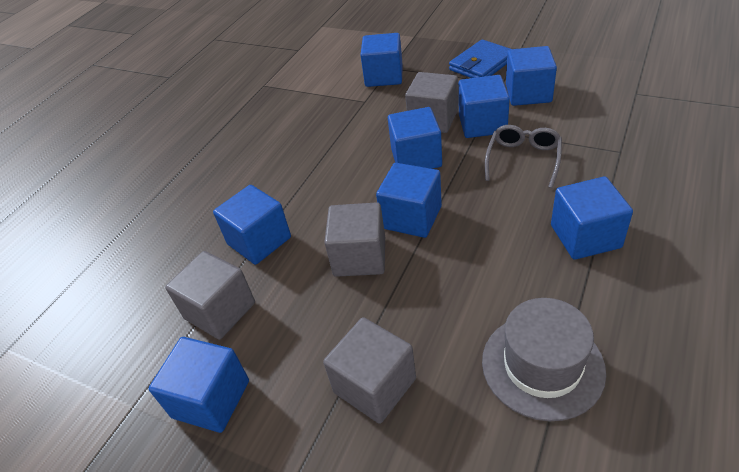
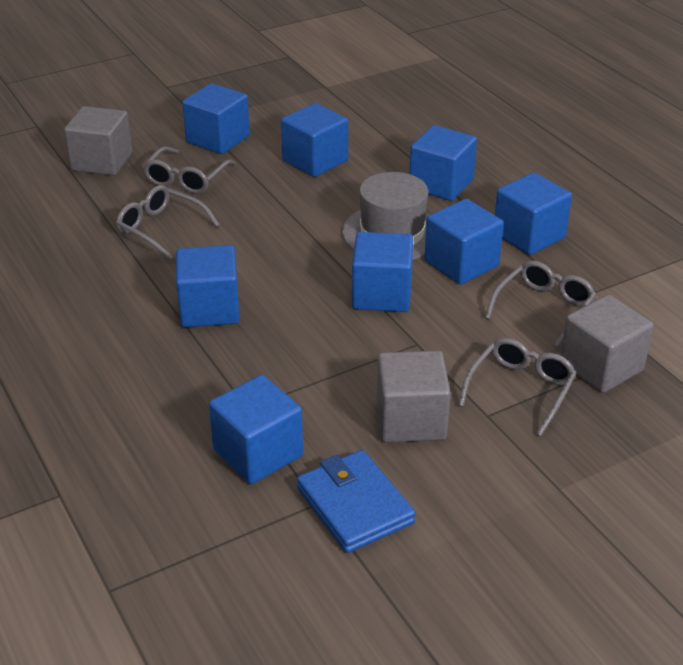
grey cube: [165,251,255,340] [323,317,416,424] [324,202,385,277] [405,72,458,133] = 4 -> [64,106,132,176] [376,351,451,442] [560,295,654,393] = 3
grey glasses: [485,125,562,188] = 1 -> [116,185,219,260] [143,146,236,194] [458,338,576,436] [485,261,596,348] = 4

